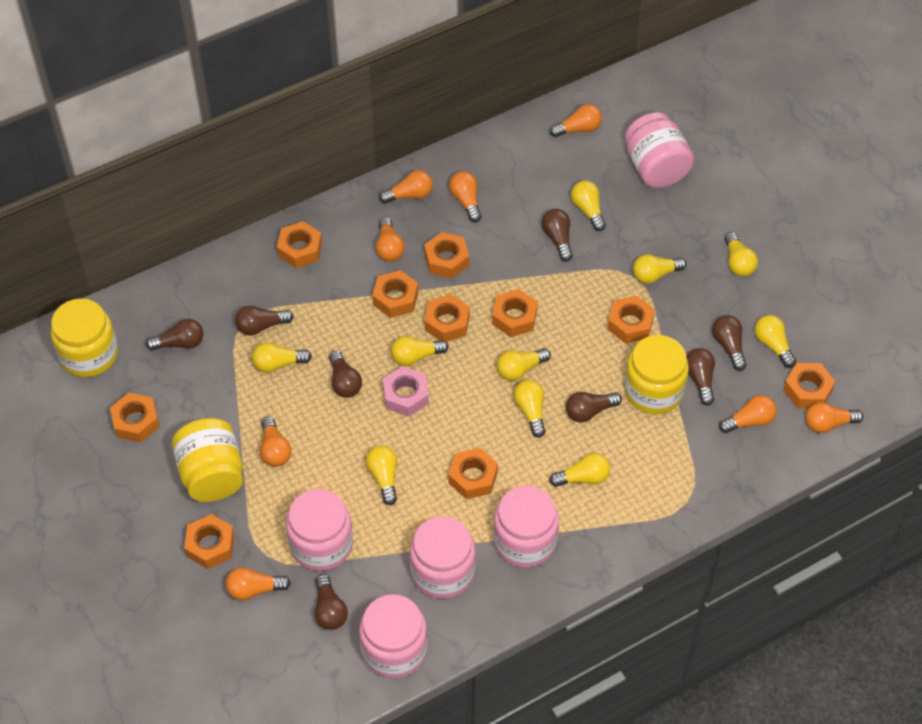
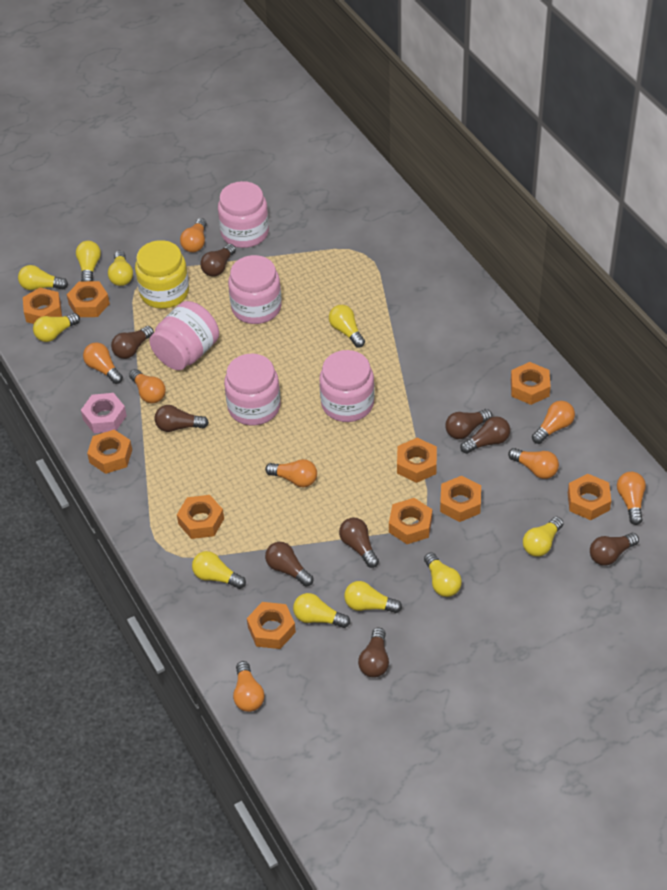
brown light bulb: [146,319,204,351] [235,306,294,336] [315,574,348,630] [329,350,362,398] [542,209,573,262] [566,392,622,423] [687,348,715,406] [712,315,747,371] = 8 -> [111,326,154,359] [155,405,209,432] [200,244,236,277] [265,542,313,586] [339,518,379,568] [358,628,389,678] [445,409,492,439] [460,416,510,454] [590,533,639,566] = 9
yellow jar: [51,298,118,377] [172,418,243,502] [624,335,689,414] = 3 -> [135,240,189,309] = 1

